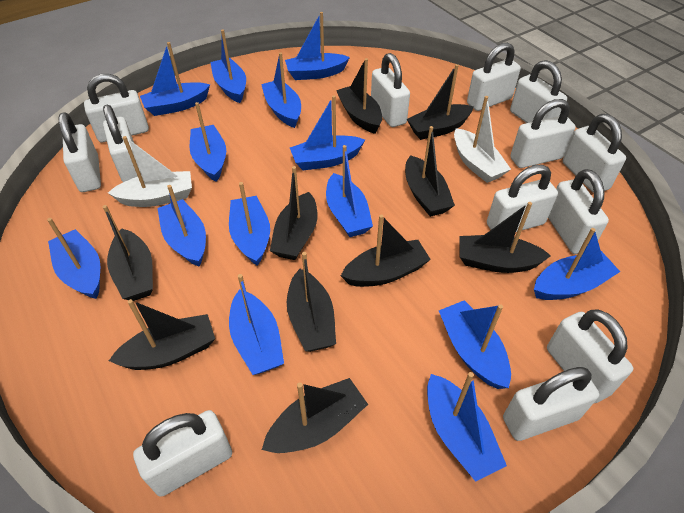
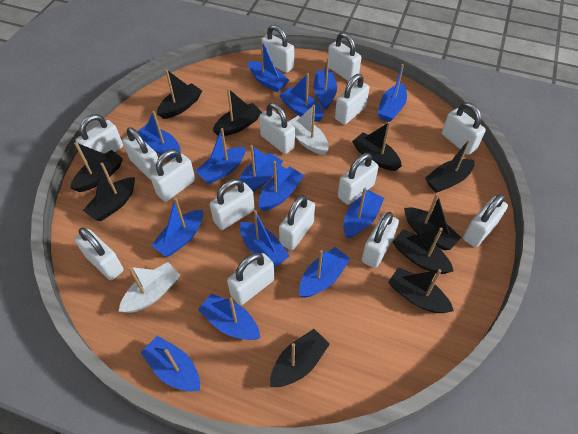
white padlock: [58,112,101,192] [84,74,149,142] [103,105,142,182] [133,410,232,497] [371,53,410,127] [467,43,521,111] [487,165,558,232] [503,367,599,441] [510,60,567,123] [510,99,576,168] [547,309,633,403] [548,169,609,254] [563,114,626,193] = 13 -> [75,228,124,280] [76,114,123,161] [122,127,158,179] [150,149,195,202] [210,179,255,230] [227,253,274,305] [259,103,295,154] [263,25,294,73] [279,195,315,250] [328,32,361,81] [335,74,369,125] [338,153,379,205] [362,212,399,268] [442,102,486,155] [463,194,508,247] = 15

